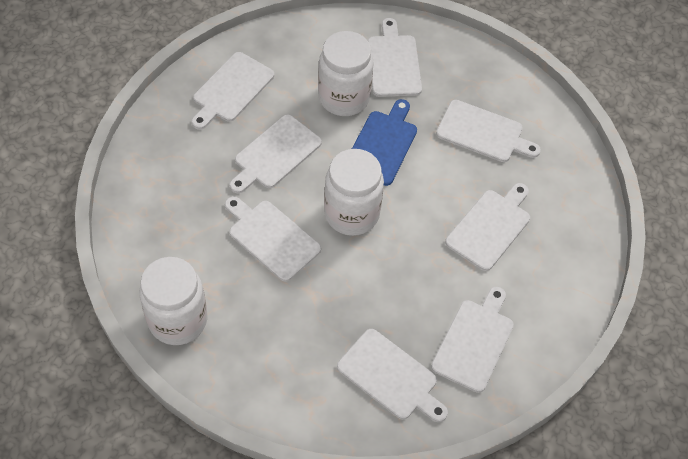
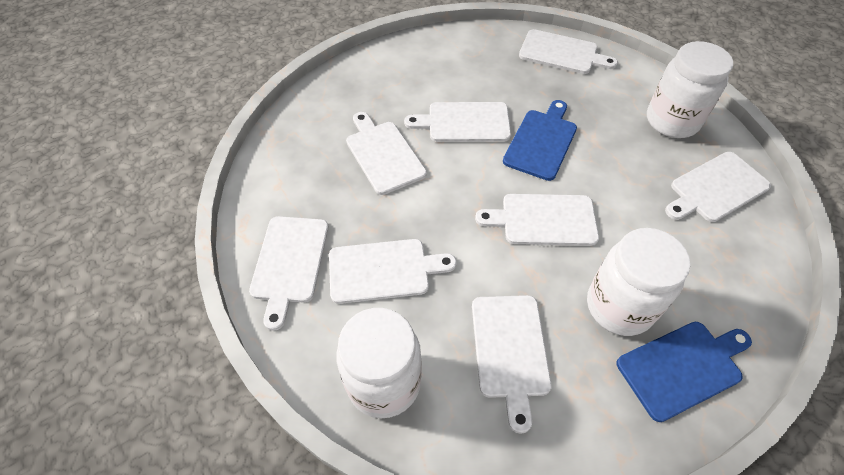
blue cutting board: [352,99,417,186] = 1 -> [503,100,577,181] [617,322,752,422] = 2

